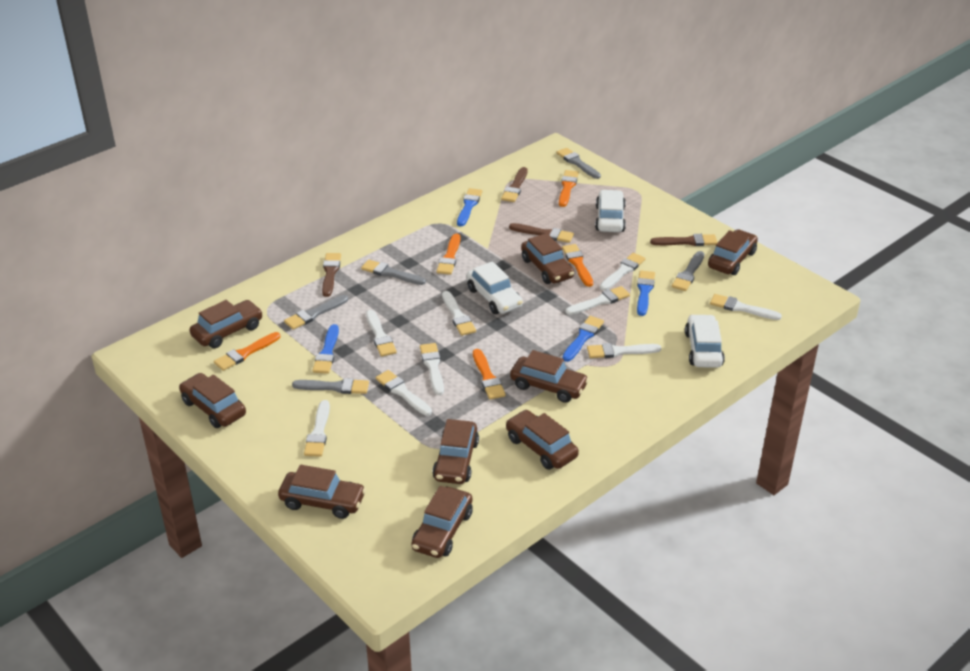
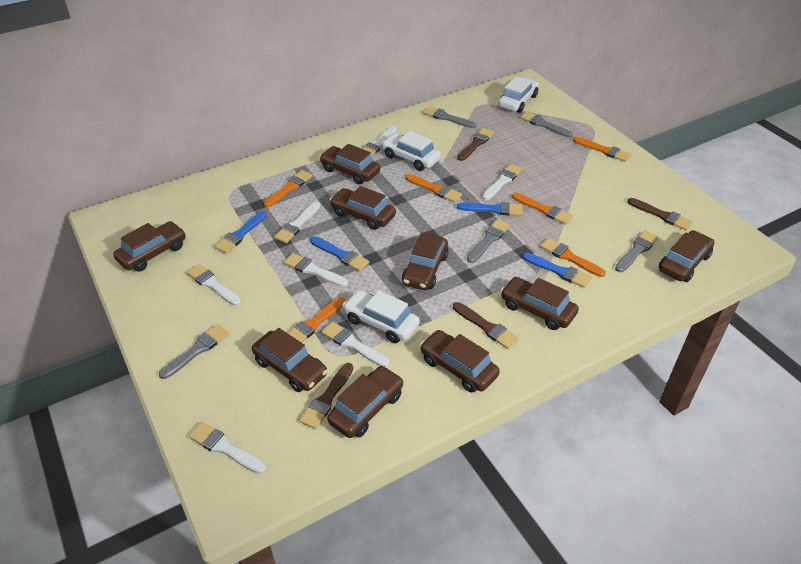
orange brush: [214,332,280,371] [436,234,460,275] [473,349,506,400] [559,170,579,207] [562,244,593,287] = 5 -> [264,170,312,207] [288,297,345,342] [405,174,462,203] [512,193,573,225] [540,238,606,277] [573,136,631,162] = 6
white brush: [304,400,330,457] [366,310,397,357] [376,370,432,416] [420,343,444,395] [442,291,476,336] [566,286,630,315] [587,343,661,358] [600,253,645,291] [710,294,782,320] = 9 -> [187,264,241,306] [189,422,266,474] [274,201,321,243] [284,253,348,287] [321,321,389,366] [363,126,397,156] [482,164,522,200] = 7

